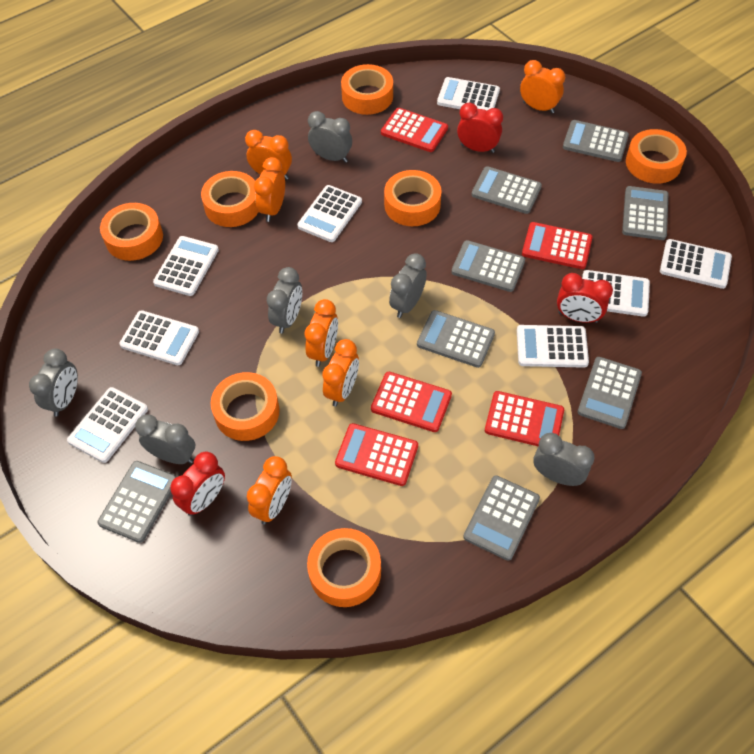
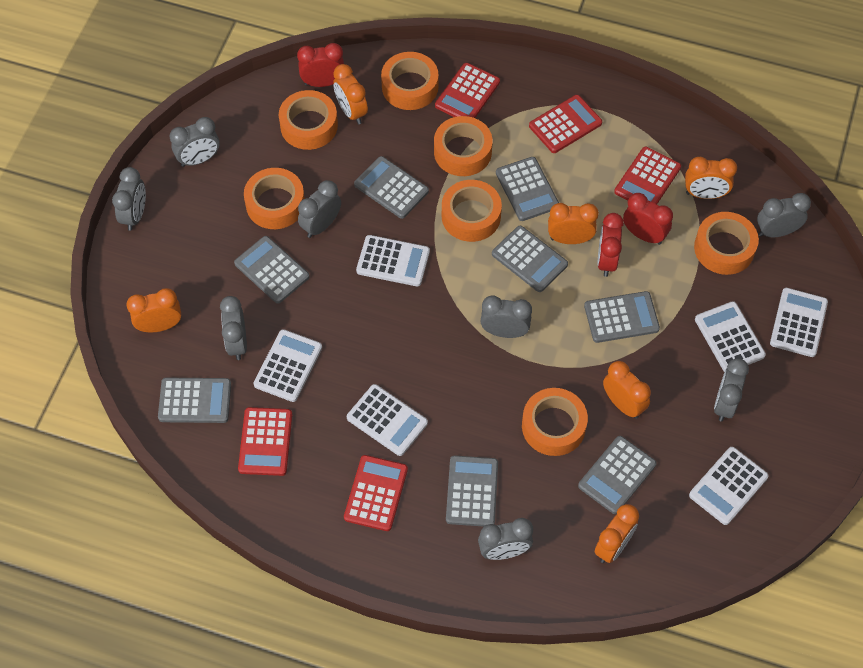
grey clock: [29,349,78,417] [135,414,195,464] [267,267,302,334] [308,111,352,163] [389,253,427,318] [533,433,595,486] = 6 -> [112,167,146,231] [170,117,219,167] [220,296,247,360] [298,180,341,238] [478,518,533,560] [481,296,532,338] [714,358,749,422] [757,193,811,237] = 8
white calculator: [67,387,148,463] [119,310,199,365] [153,236,219,296] [297,185,362,242] [437,77,500,111] [517,325,589,368] [582,270,650,317] [660,239,732,289] = 8 -> [254,329,322,402] [347,384,428,456] [356,235,430,286] [689,447,769,525] [695,301,766,372] [770,288,828,357] = 6

